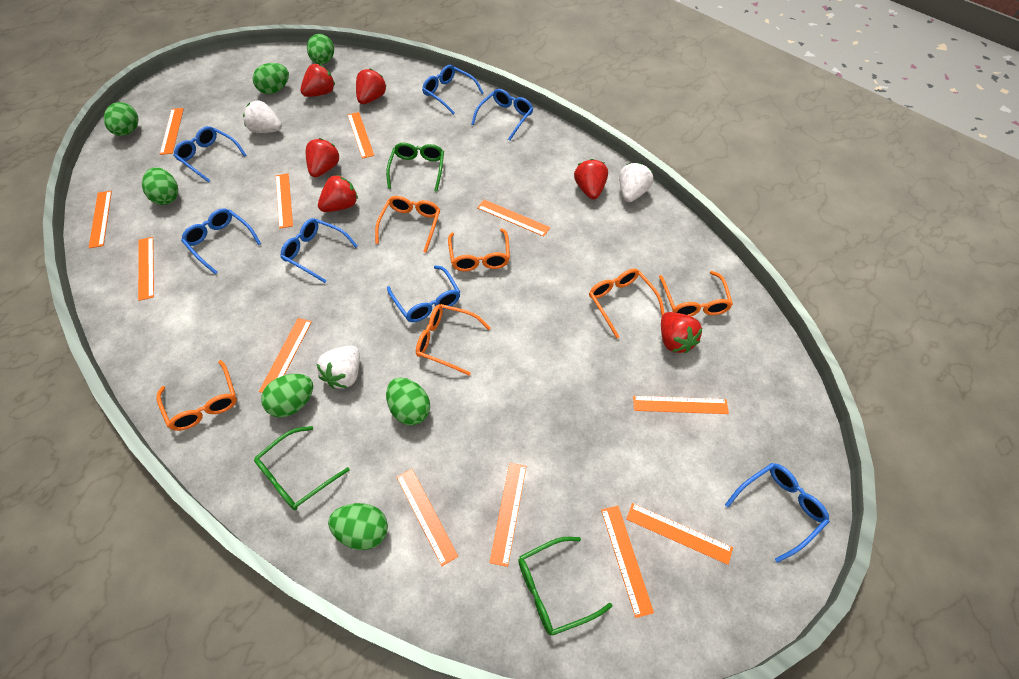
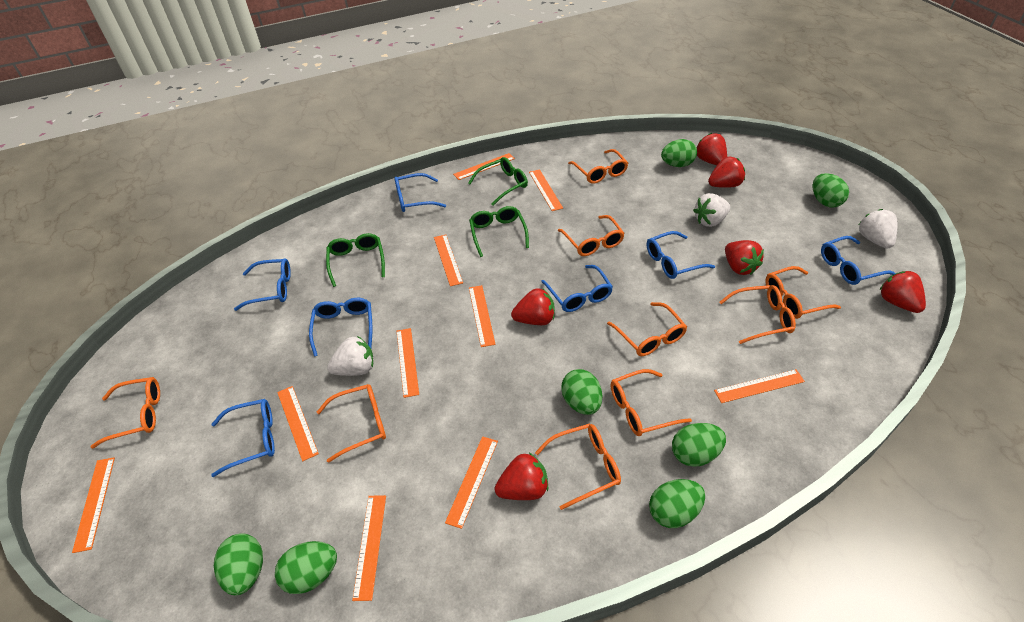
orange glasses: [157,360,237,431] [375,196,440,253] [416,304,491,376] [448,229,510,271] [589,268,664,339] [659,271,733,316] = 6 -> [91,377,160,449] [317,384,386,463] [535,423,621,510] [558,215,625,256] [568,149,628,184] [607,302,687,356] [611,369,692,436] [719,285,796,344] [765,266,841,319] = 9
orange ruler: [89,191,112,248] [138,237,154,301] [160,108,184,155] [259,318,312,393] [276,173,293,229] [348,112,374,159] [397,469,458,566] [477,200,550,237] [489,463,527,567] [601,506,654,618] [626,503,733,565] [633,396,729,414] = 12 -> [72,457,115,553] [277,386,319,461] [352,495,386,601] [397,328,419,398] [434,234,463,286] [445,436,498,529] [453,153,515,180] [469,285,496,347] [529,169,563,211] [714,369,805,403] = 10

